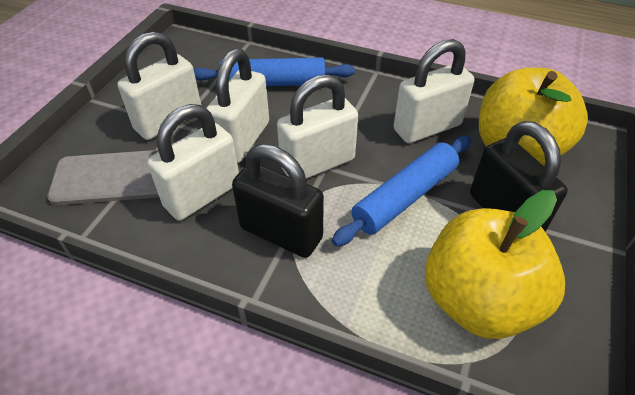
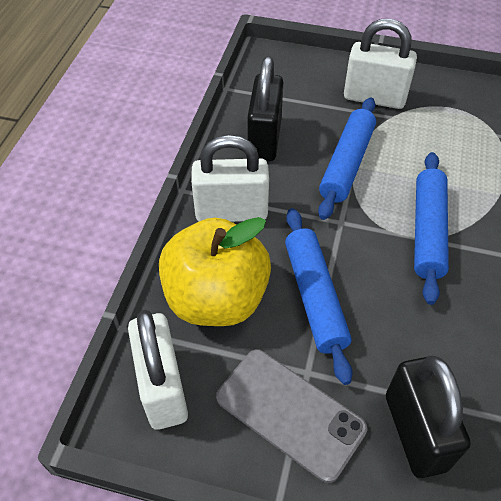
blue rolling pin: [194,58,355,86] [332,136,471,246] = 2 -> [285,208,353,385] [318,97,376,220] [414,152,449,305] = 3
white padlock: [117,32,201,140] [147,104,239,221] [206,48,269,163] [277,74,358,179] [394,39,474,143] = 5 -> [128,310,188,430] [191,135,269,222] [344,19,417,109] = 3
yellow apple: [425,190,565,339] [479,68,588,165] = 2 -> [159,217,271,326] = 1

